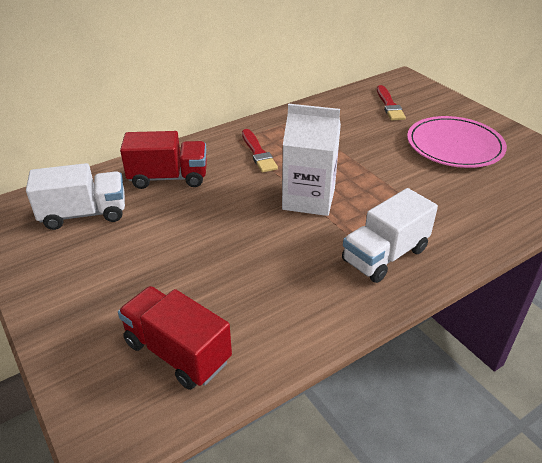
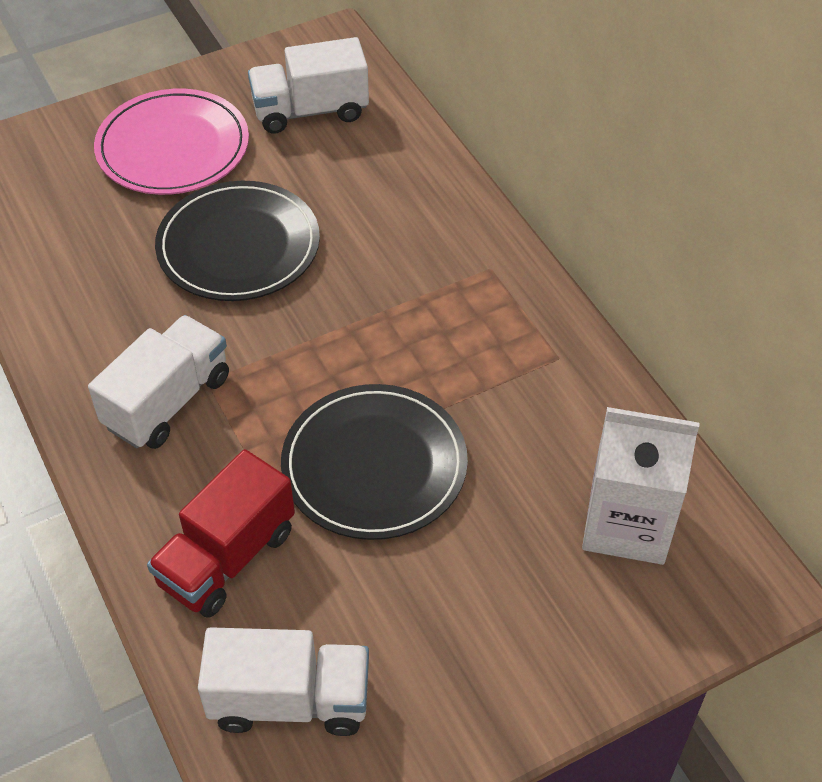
black plate: none = 0 -> [155,181,320,301] [281,384,468,540] = 2
red brush: [242,129,278,173] [377,85,406,120] = 2 -> none = 0
red truck: [118,286,232,390] [120,131,207,189] = 2 -> [147,449,295,617] = 1
white truck: [26,163,125,230] [342,188,438,283] = 2 -> [88,315,229,449] [198,627,369,736] [248,37,369,133] = 3

